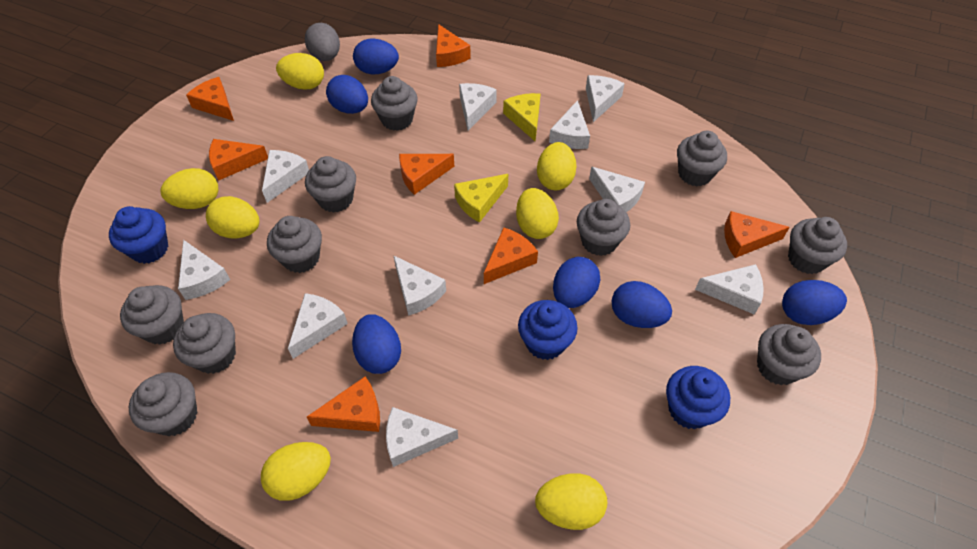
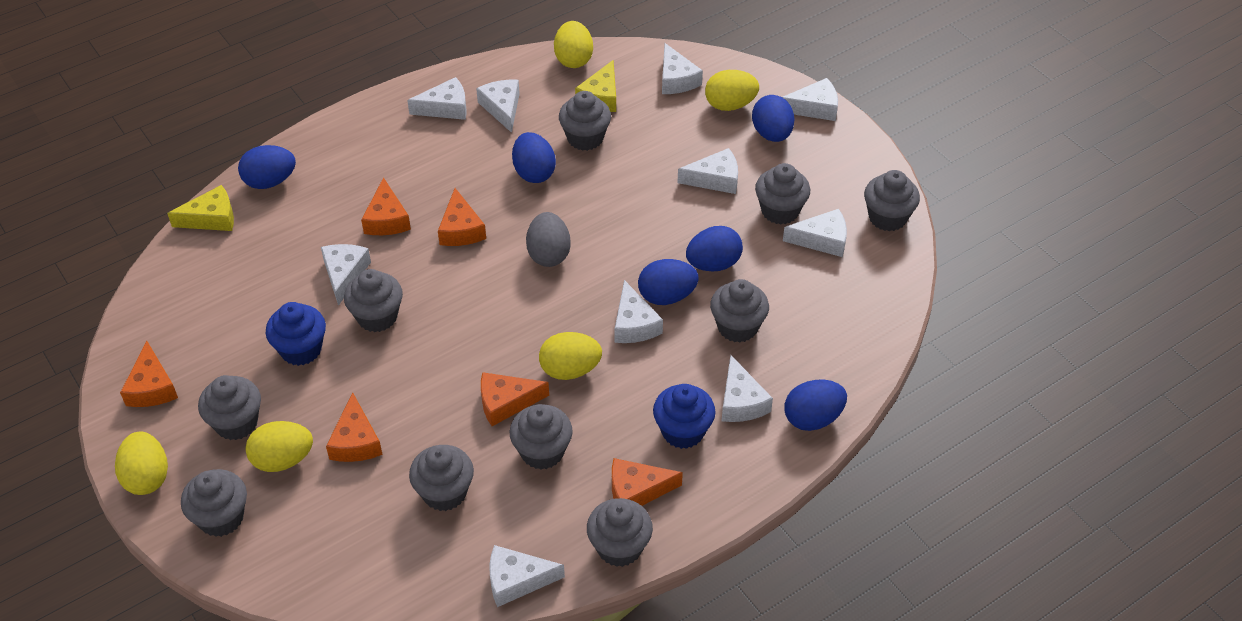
blue cupcake: [109,206,168,264] [518,300,578,360] [666,366,730,429] = 3 -> [266,302,326,366] [653,384,715,449] = 2
orange cheese: [186,77,234,121] [209,139,268,181] [307,376,380,432] [399,154,454,195] [436,24,471,67] [484,227,538,284] [724,211,790,258] = 7 -> [120,341,178,407] [326,393,383,462] [361,177,411,235] [438,188,486,246] [481,372,549,426] [612,458,683,506] = 6
yellow egg: [160,168,218,209] [206,196,259,239] [261,442,331,501] [276,53,324,90] [516,188,559,239] [535,473,607,530] [537,142,577,190] = 7 -> [115,432,168,495] [246,421,313,472] [539,332,602,380] [554,21,593,68] [705,70,759,111] = 5

